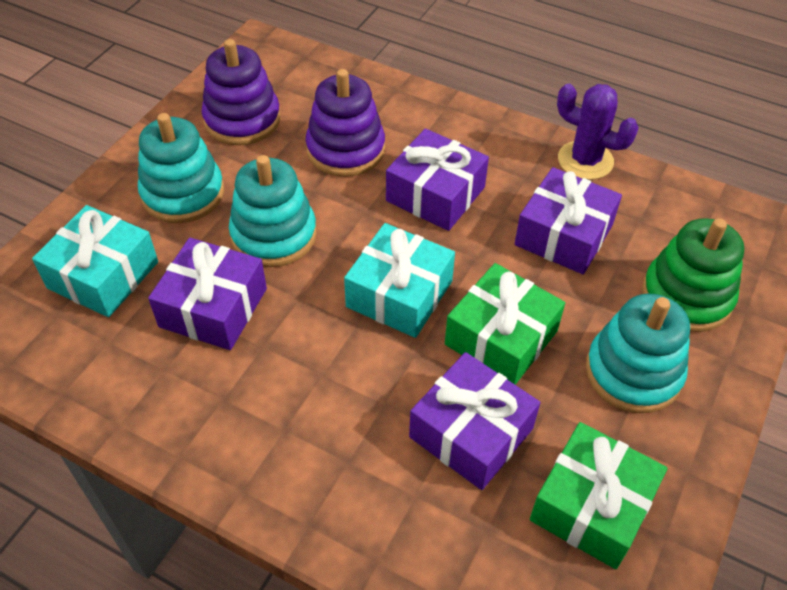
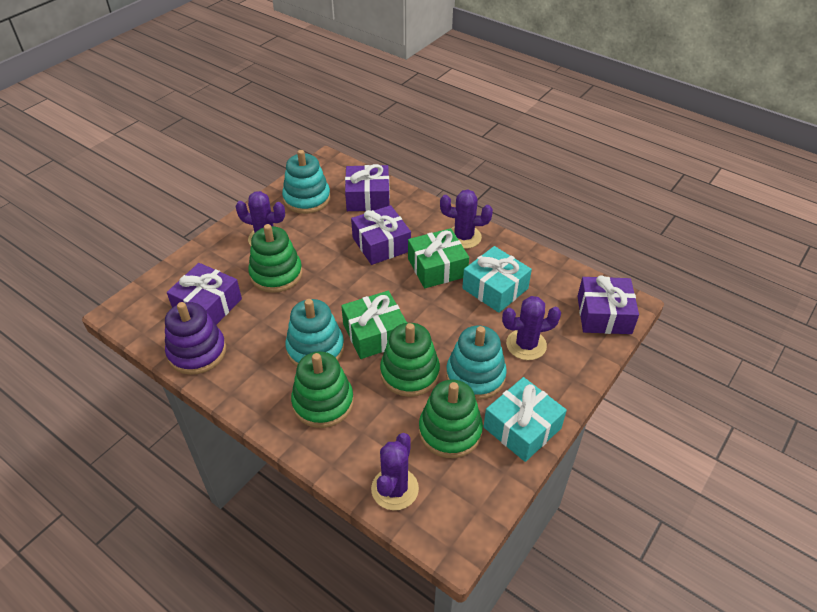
green stacking toy: [642,218,744,332] = 1 -> [248,224,302,293] [291,351,354,428] [380,323,440,397] [419,380,483,458] = 4
purple cactus: [557,84,639,180] = 1 -> [235,191,285,245] [371,433,419,510] [440,190,493,249] [502,296,561,360] = 4
purple stacking toy: [201,39,281,145] [306,69,385,177] = 2 -> [165,302,226,375] = 1

